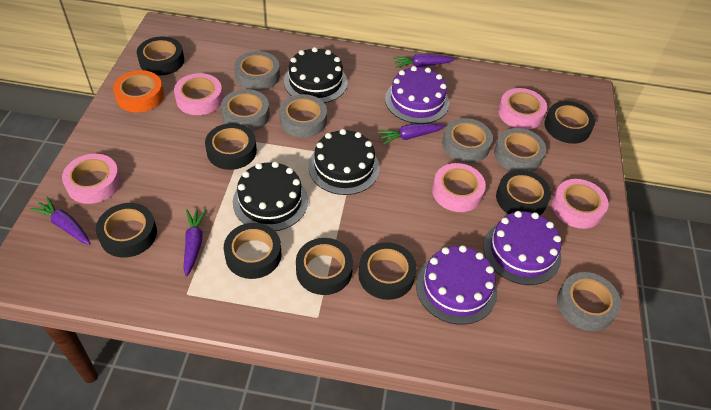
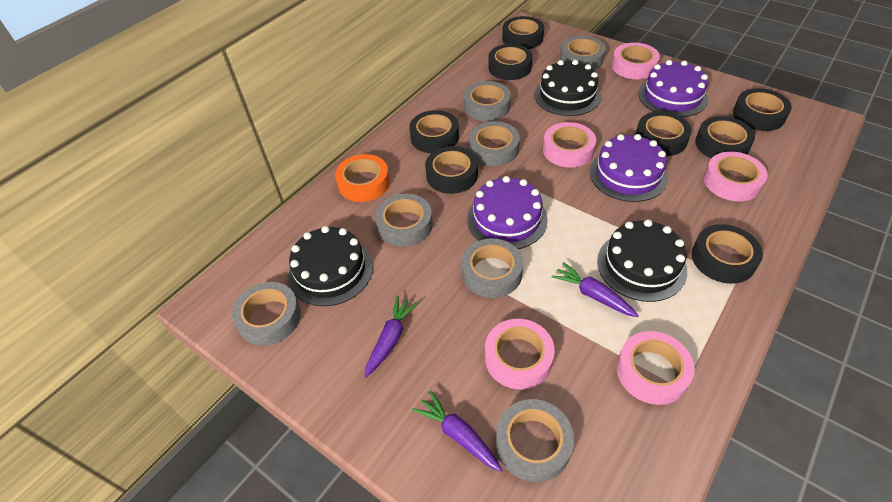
grey tape: [221,89,270,131] [234,51,280,91] [279,94,327,138] [442,118,493,163] [494,128,546,172] [557,272,621,331] = 6 -> [232,282,301,346] [375,194,433,247] [462,238,523,298] [464,81,511,121] [469,121,520,166] [496,399,574,482] [560,36,606,70] = 7
purple carrot: [30,196,91,245] [183,209,207,277] [378,124,445,145] [393,54,455,68] = 4 -> [364,296,418,377] [412,390,502,472] [552,262,639,317] = 3

